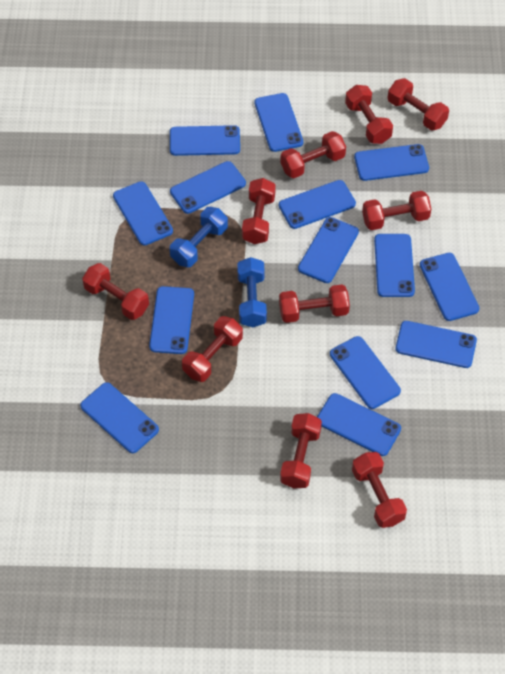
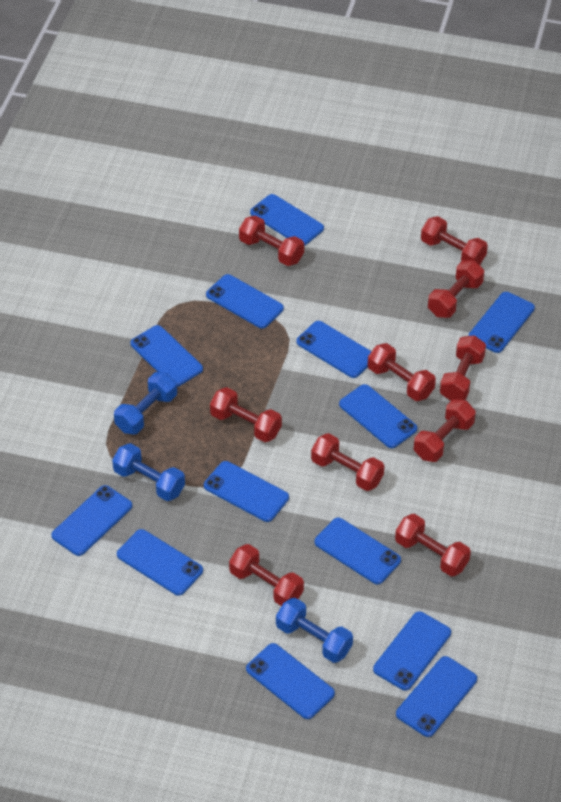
blue dumbbell: [170,207,228,267] [237,257,267,327] = 2 -> [112,443,185,501] [114,372,177,434] [276,598,353,663] = 3
blue phone: [80,382,159,453] [113,181,173,245] [149,286,194,354] [170,125,240,156] [170,161,246,214] [254,93,303,152] [279,180,356,229] [298,217,359,283] [317,393,401,456] [330,336,401,409] [354,144,429,181] [374,234,415,297] [395,321,477,368] [420,253,479,321] = 14 -> [51,485,132,556] [117,529,203,596] [130,325,203,387] [204,461,289,522] [206,274,284,329] [246,643,335,719] [250,194,324,246] [296,321,372,378] [315,517,401,584] [339,384,417,448] [373,611,451,691] [396,656,477,737] [468,292,535,353] = 13

